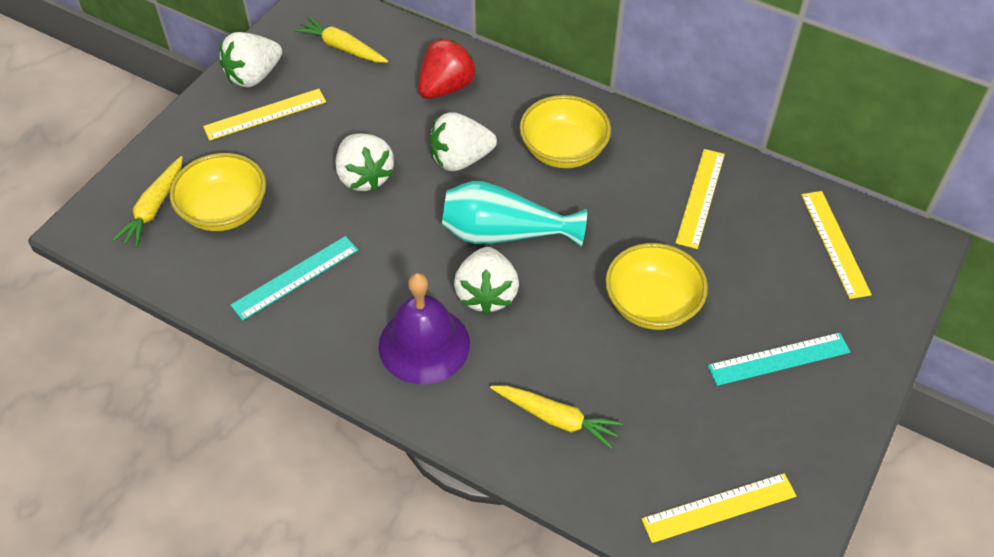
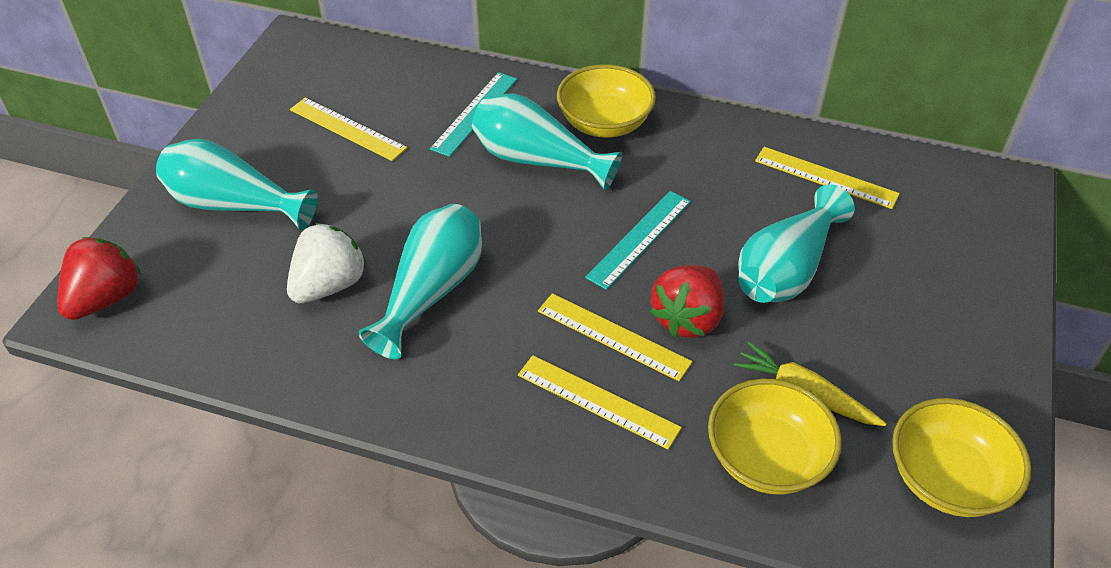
purple bell: [378,273,470,384] = 1 -> none = 0
red strawberry: [418,38,477,99] = 1 -> [57,237,141,320] [650,265,724,338] = 2
turquoise vase: [442,181,587,247] = 1 -> [156,139,318,231] [359,204,482,359] [472,94,622,191] [738,184,855,303] = 4
white strawberry: [220,32,282,87] [335,133,394,191] [430,112,497,171] [454,247,519,315] = 4 -> [287,223,367,303] = 1
yellow carrot: [112,156,183,248] [294,17,388,63] [490,385,623,449] = 3 -> [733,342,887,426] = 1

